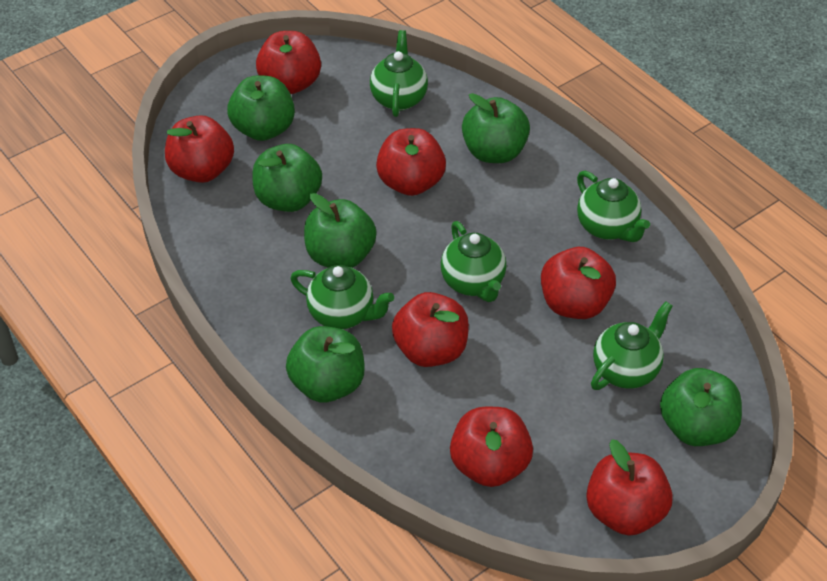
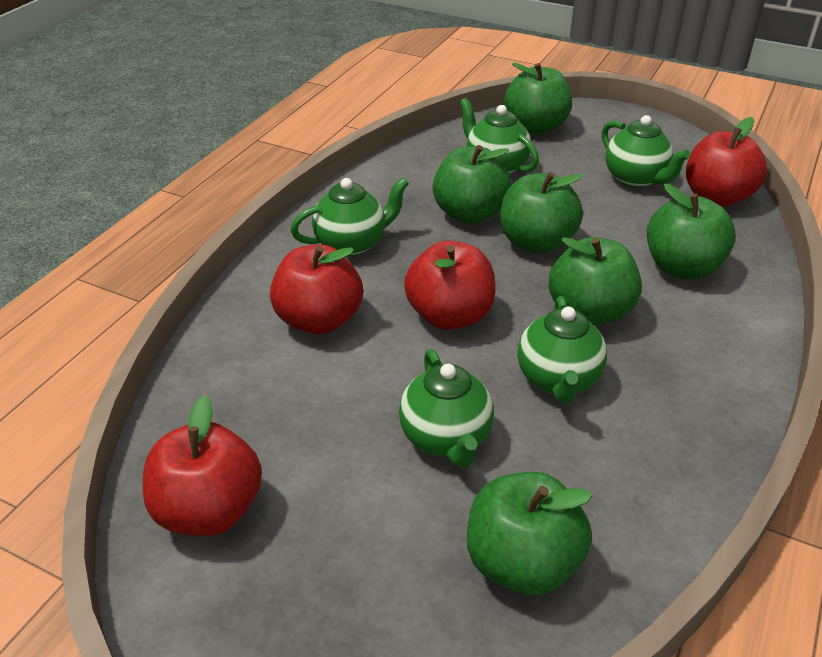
red apple: [165,115,234,183] [256,31,321,94] [376,128,446,196] [392,292,469,367] [450,407,533,487] [541,247,616,319] [586,439,673,536] = 7 -> [143,395,262,536] [270,245,363,334] [404,240,496,330] [686,117,767,207] = 4

